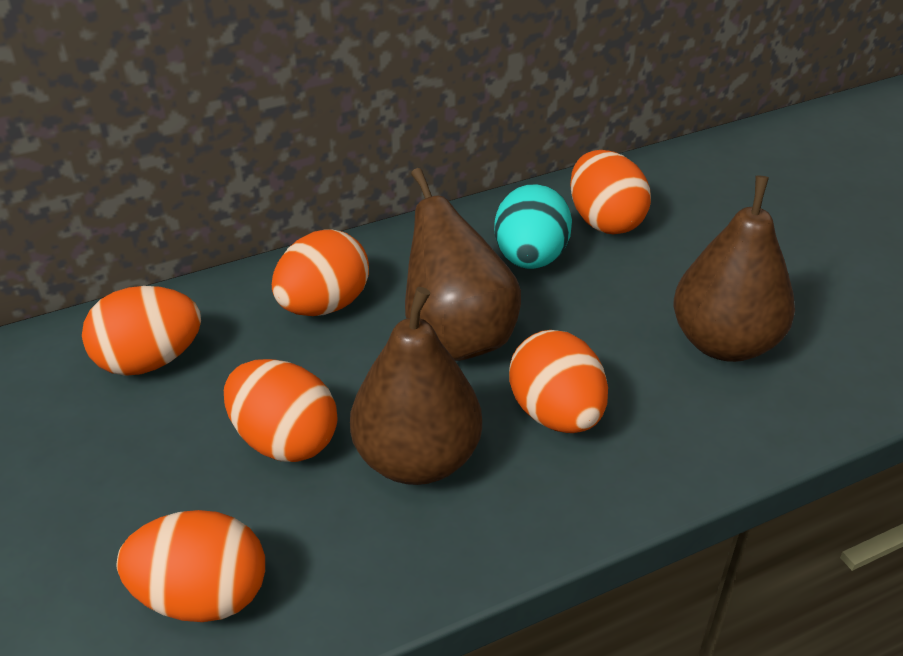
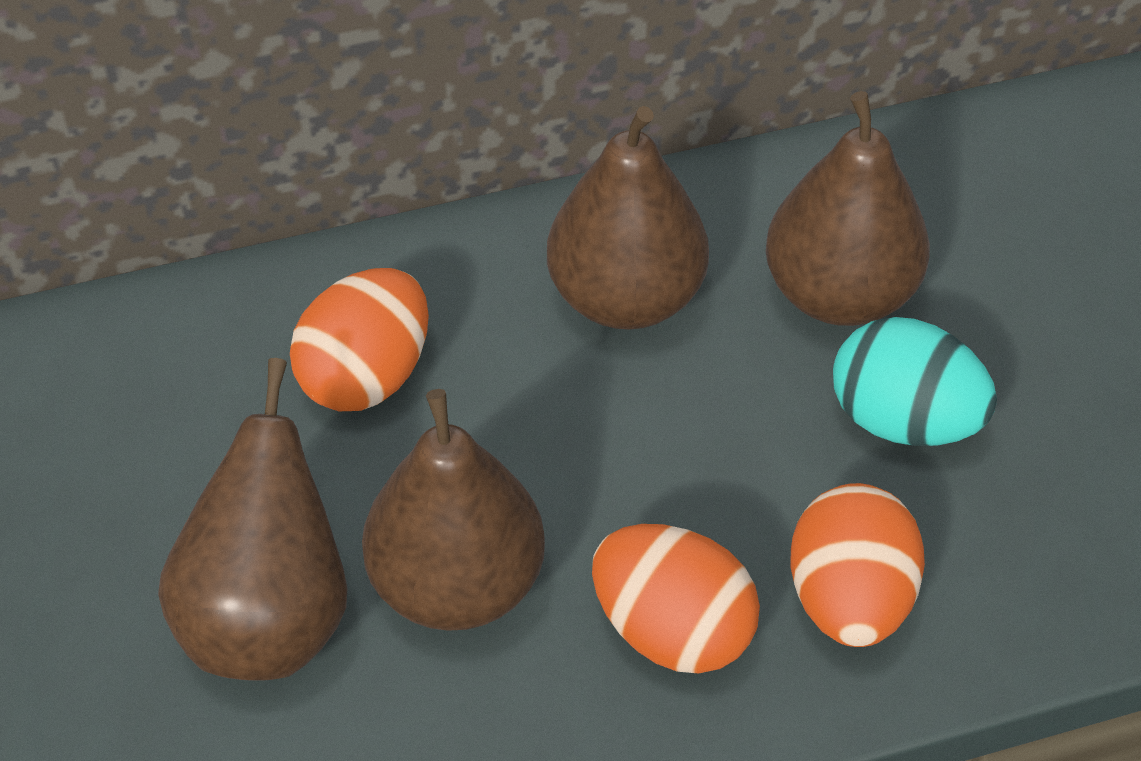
brown pear: [350,287,482,485] [405,168,521,361] [673,176,795,362] = 3 -> [158,358,348,681] [362,389,545,631] [547,106,709,329] [765,91,930,326] = 4
orange egg: [82,286,201,376] [117,510,265,622] [224,359,337,462] [272,229,369,316] [509,330,608,433] [570,150,651,234] = 6 -> [290,268,429,411] [592,524,760,673] [790,483,925,647] = 3

